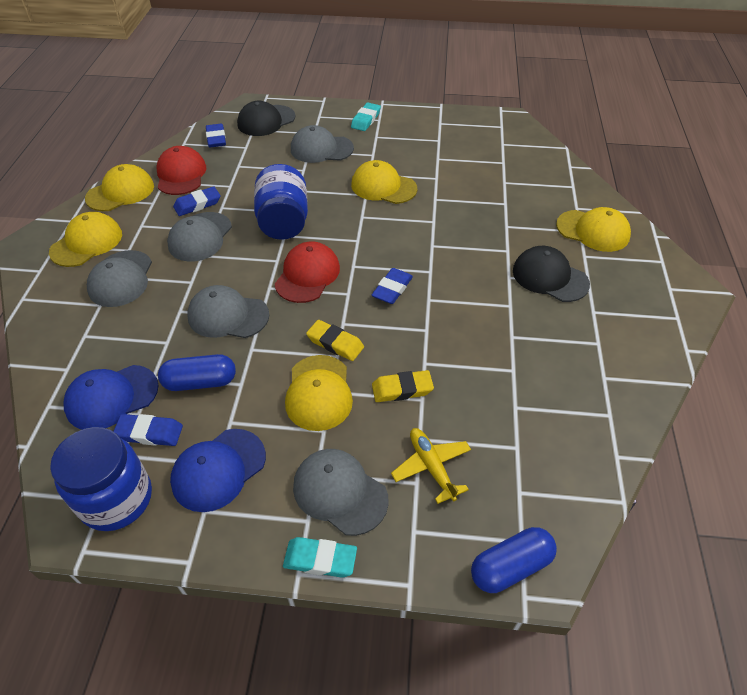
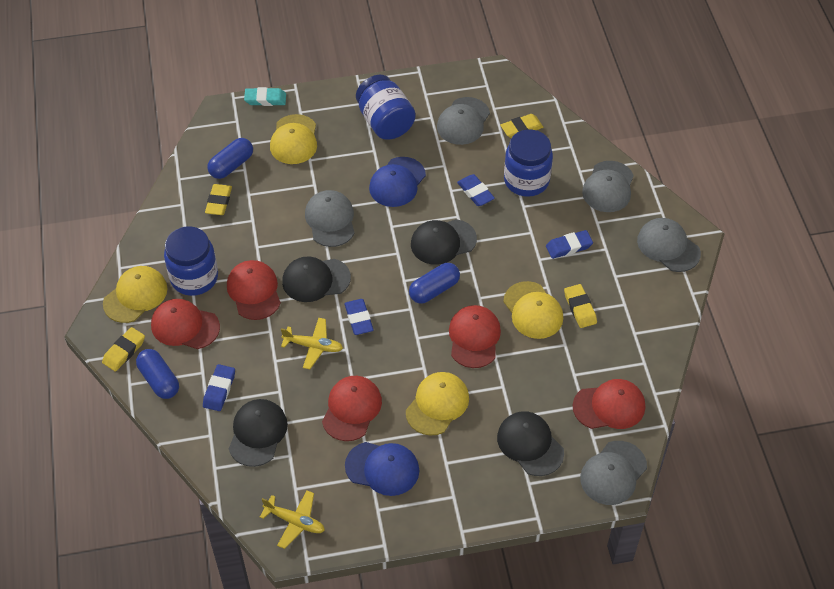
black cap: [237,101,295,136] [513,246,590,302] = 2 -> [229,399,288,467] [282,257,351,302] [411,219,477,265] [497,411,564,476] = 4
blue capsule: [158,354,236,391] [471,527,557,593] = 2 -> [136,349,179,399] [208,138,253,179] [409,263,460,304] = 3
blue jar: [50,427,152,531] [254,164,308,240] = 2 -> [164,226,218,296] [356,74,416,140] [504,130,553,197] = 3
red cap: [156,146,207,195] [275,242,340,303] = 2 -> [151,299,220,349] [227,260,281,320] [322,376,382,441] [449,305,501,368] [573,379,645,429] = 5
turquoise eraser: [283,537,357,578] [351,103,381,131] = 2 -> [244,87,286,106] = 1
yellow cap: [49,212,122,267] [85,164,154,211] [285,355,353,431] [351,160,417,204] [556,207,631,252] = 5 -> [103,266,168,323] [270,114,317,164] [406,372,469,436] [503,281,563,339] = 4
yellow eraser: [306,320,364,361] [372,370,434,402] = 2 -> [102,327,145,371] [205,184,232,215] [500,114,543,138] [564,284,597,328] = 4
yellow plane: [391,428,471,504] = 1 -> [260,490,325,549] [281,318,343,369] = 2

